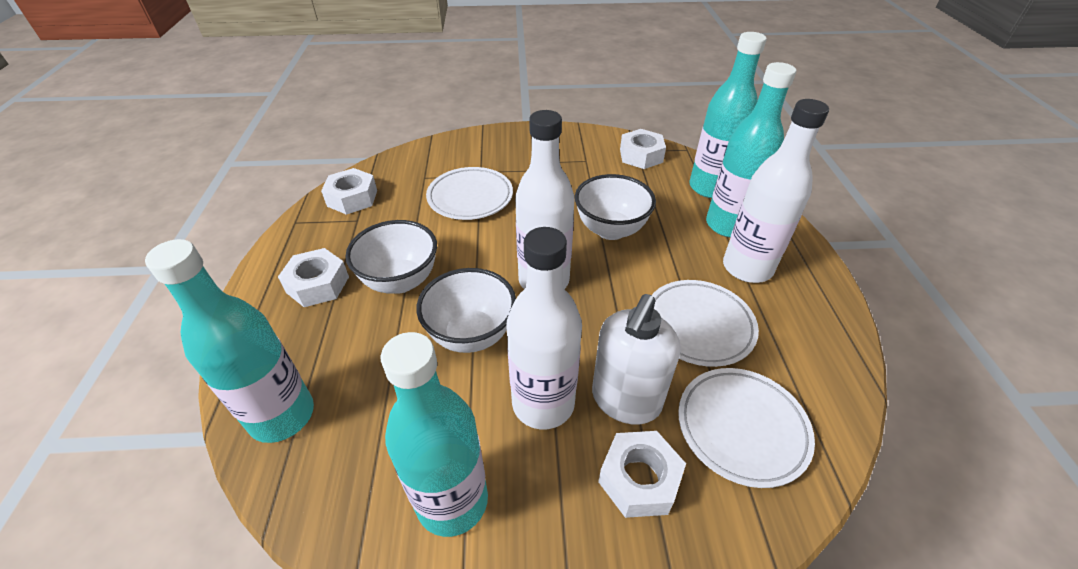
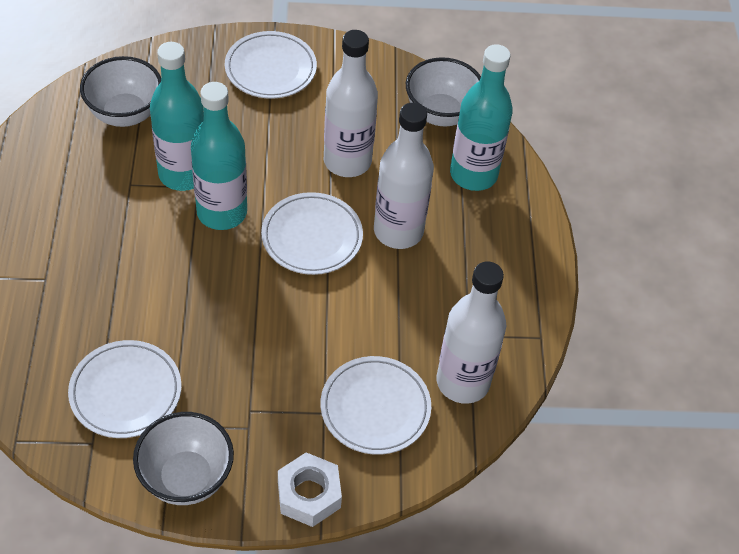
turquoise bottle: [145,239,314,443] [381,332,488,537] [690,32,767,198] [706,62,796,238] = 4 -> [150,42,204,191] [191,82,247,230] [450,44,513,191] = 3
white nut: [278,248,349,307] [321,168,377,215] [598,431,686,518] [620,129,666,169] = 4 -> [278,452,342,527] = 1
white plate: [426,167,513,220] [651,280,759,367] [678,368,815,488] = 3 -> [68,340,181,438] [225,31,317,99] [261,192,363,275] [320,356,431,455] = 4
white soap dispenser: [592,294,680,425] = 1 -> none = 0

